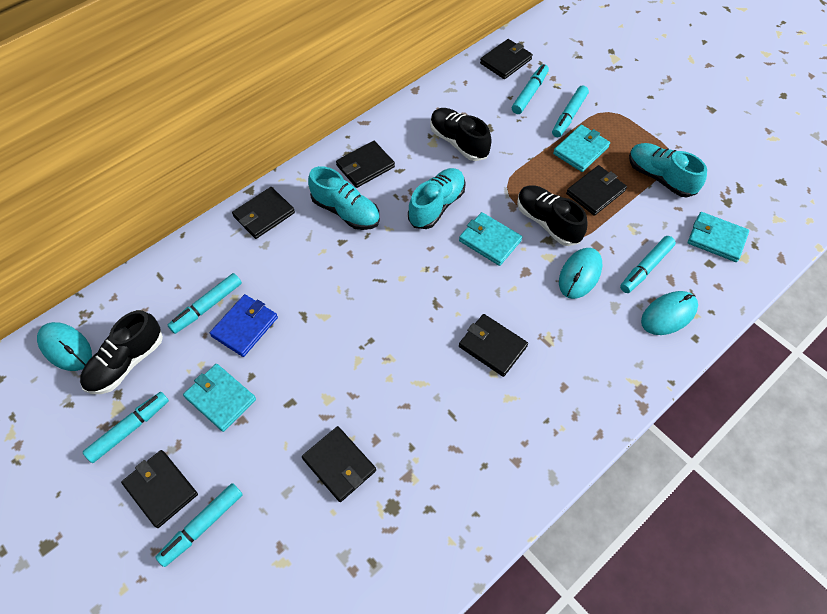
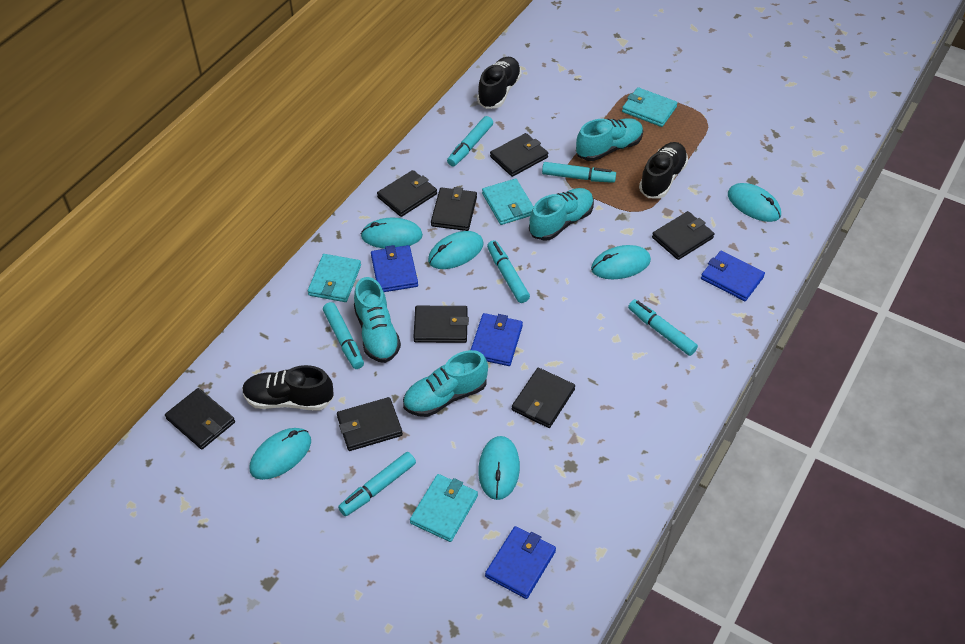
black wallet: [121,450,198,528] [232,187,295,239] [302,426,376,502] [336,141,395,188] [459,314,528,377] [480,39,533,79] [566,165,627,216] = 7 -> [165,388,235,450] [337,397,403,451] [377,170,437,217] [413,306,469,343] [431,187,477,231] [490,133,548,177] [512,368,575,428] [652,211,714,260] = 8
blue wallet: [210,294,278,357] = 1 -> [371,245,418,292] [471,313,523,366] [485,526,556,599] [701,250,765,301] = 4
turquoise mouse: [37,322,92,371] [559,248,602,299] [641,291,698,335] = 3 -> [250,428,311,480] [361,218,423,249] [428,231,483,269] [478,436,520,500] [591,245,651,279] [728,183,781,222] = 6
turquoise shoe: [308,166,380,230] [408,168,466,229] [629,143,707,197] = 3 -> [354,277,401,363] [403,350,488,417] [529,188,594,241] [576,118,643,161] = 4

